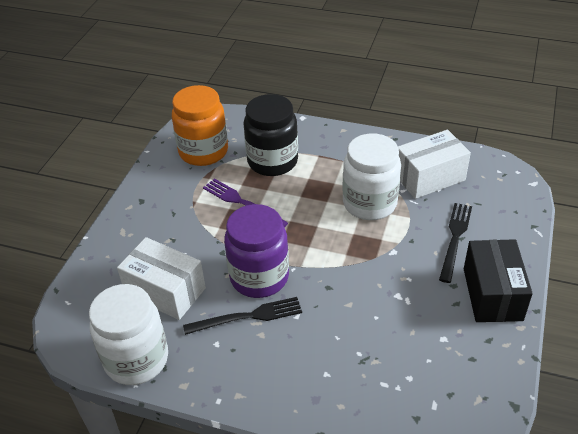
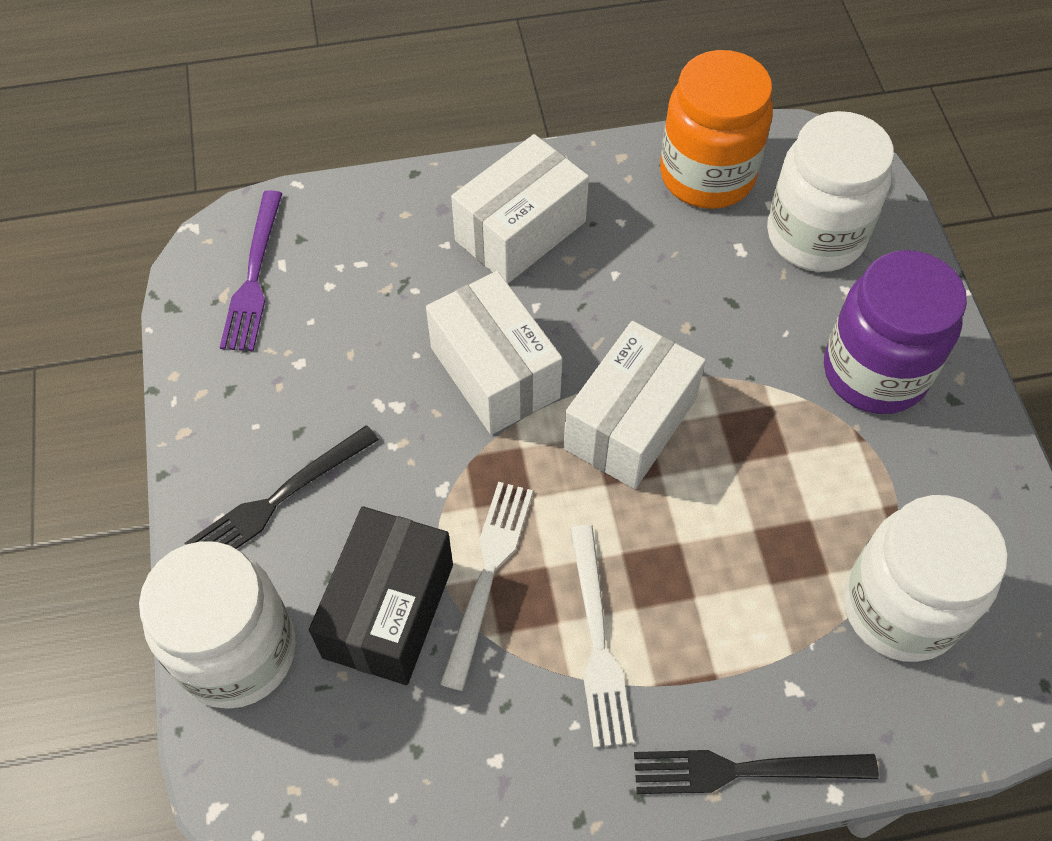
black jar: [244,94,298,176] = 1 -> none = 0
white box: [117,237,206,320] [398,130,471,199] = 2 -> [426,271,563,435] [451,134,589,284] [564,321,706,489] = 3
white fork: none = 0 -> [440,482,533,691] [570,525,633,748] = 2
white jar: [89,284,168,385] [342,134,401,220] = 2 -> [139,541,295,709] [767,111,894,272] [844,495,1008,662] = 3

